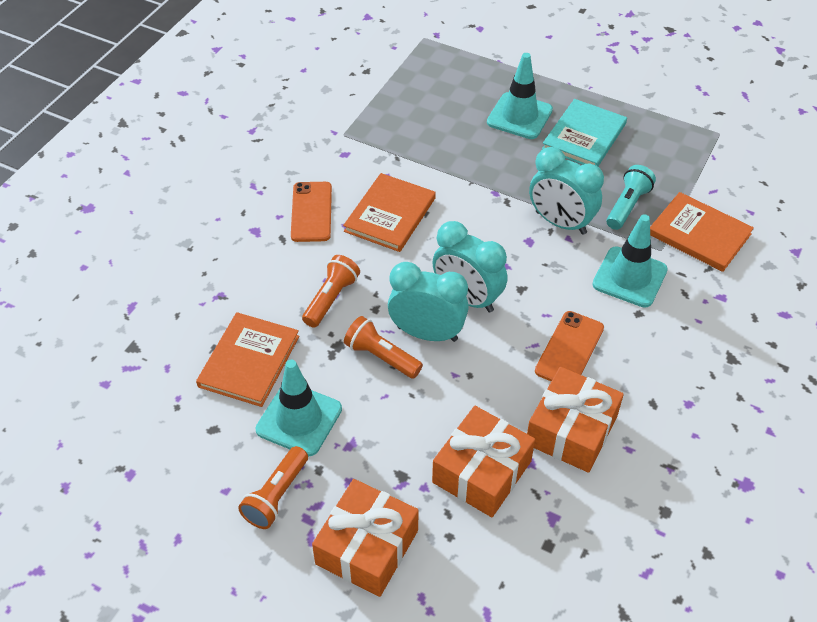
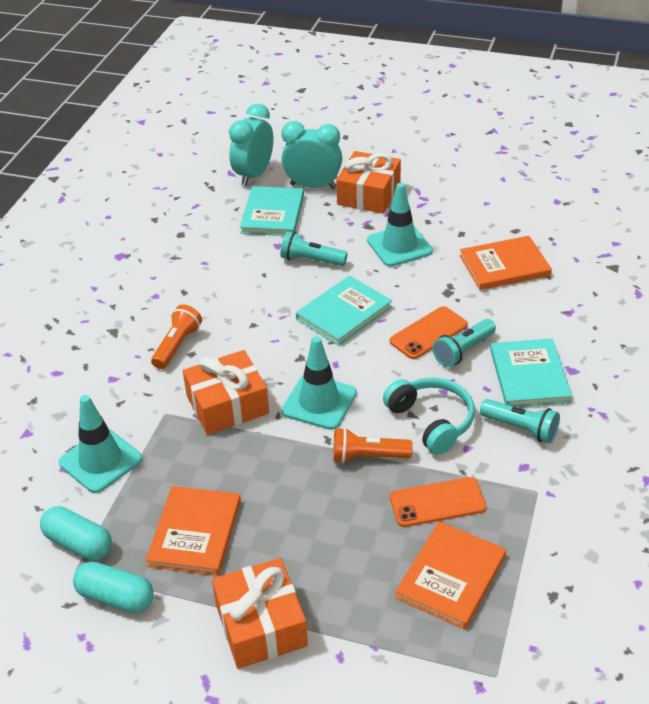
orange flashlight: [238,446,308,529] [302,255,360,327] [344,316,423,379] = 3 -> [151,305,202,369] [333,428,413,463] = 2
turquoise book: [542,99,627,166] = 1 -> [240,186,304,236] [296,276,392,346] [490,338,572,407] = 3
turquoise capsule: none = 0 -> [40,506,112,560] [73,562,153,613] = 2
turquoise clock: [388,262,469,342] [432,221,508,313] [529,147,604,235] = 3 -> [229,104,273,186] [282,121,342,189] = 2
turquoise flashlight: [606,165,656,230] = 1 -> [280,231,348,266] [432,319,496,367] [480,399,560,443] = 3
turquoise headphones: none = 0 -> [383,377,475,455] = 1

